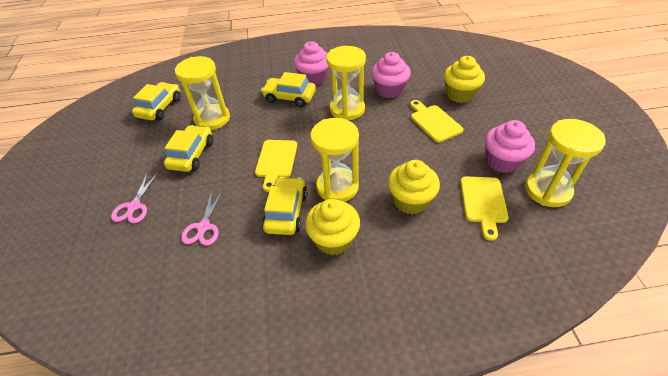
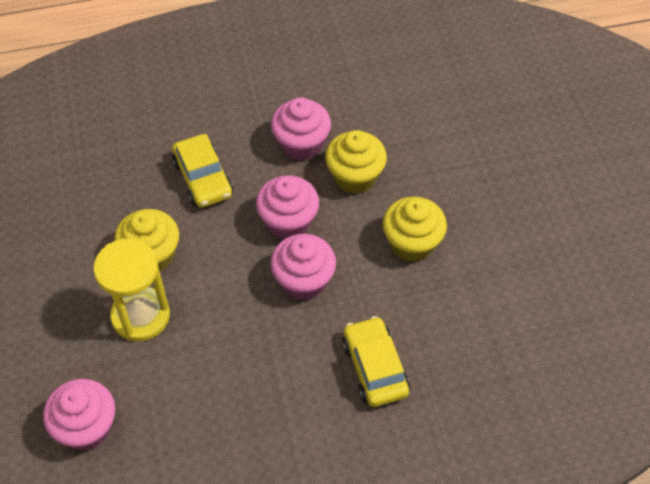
pink cupcake: [294,41,329,86] [371,52,411,98] [485,120,535,173] = 3 -> [43,379,115,450] [256,175,319,239] [271,97,331,160] [271,234,336,300] = 4
pink scissors: [111,172,159,223] [181,189,224,246] = 2 -> none = 0
yellow car: [132,82,181,121] [164,125,213,172] [261,72,316,107] [262,177,307,235] = 4 -> [172,134,233,208] [342,316,410,407] = 2
yellow cutting board: [255,140,297,192] [410,100,464,142] [460,177,509,241] = 3 -> none = 0
yellow hourglass: [175,56,230,130] [310,118,359,202] [326,46,366,120] [525,119,606,207] = 4 -> [93,238,170,341] = 1

